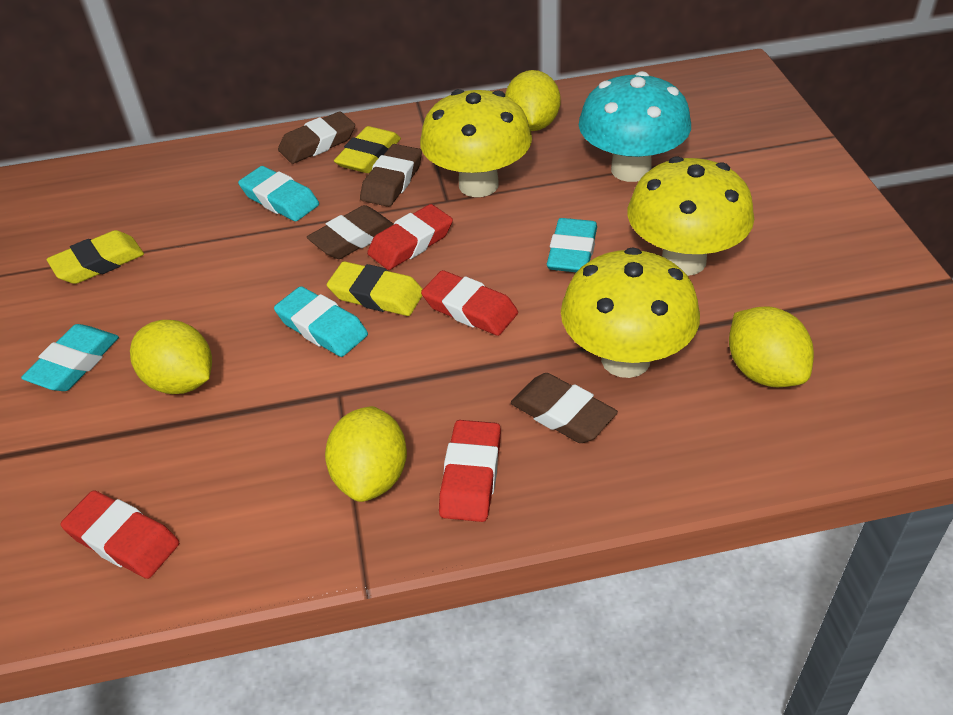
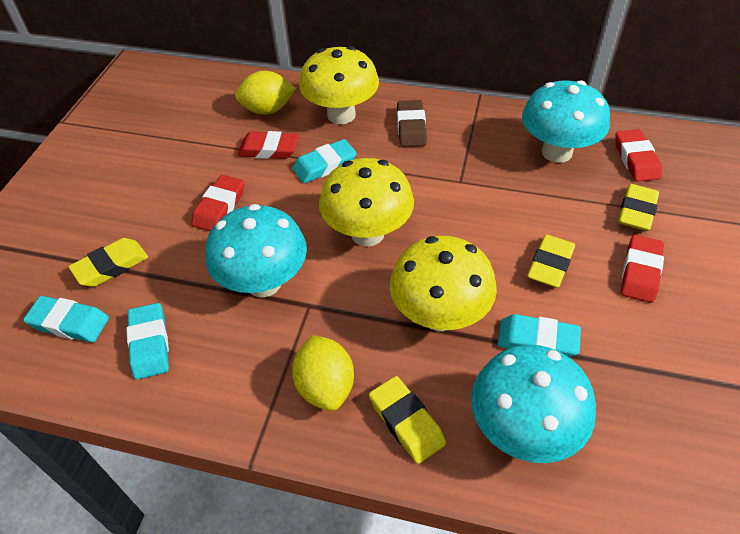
brown eraser: [278,112,355,164] [307,205,394,259] [360,144,422,207] [511,373,618,443] = 4 -> [397,100,427,147] = 1
turquoise mushroom: [579,71,691,182] = 1 -> [205,204,307,298] [471,345,596,463] [522,80,610,163] = 3
yellow eraser: [47,230,144,284] [327,261,423,316] [334,126,401,173] = 3 -> [69,238,148,287] [369,376,446,464] [527,235,575,288] [618,184,659,231] = 4
yellow lemon: [130,320,212,394] [325,406,407,502] [505,70,561,131] [729,307,814,387] = 4 -> [235,71,296,115] [292,335,354,411] = 2

